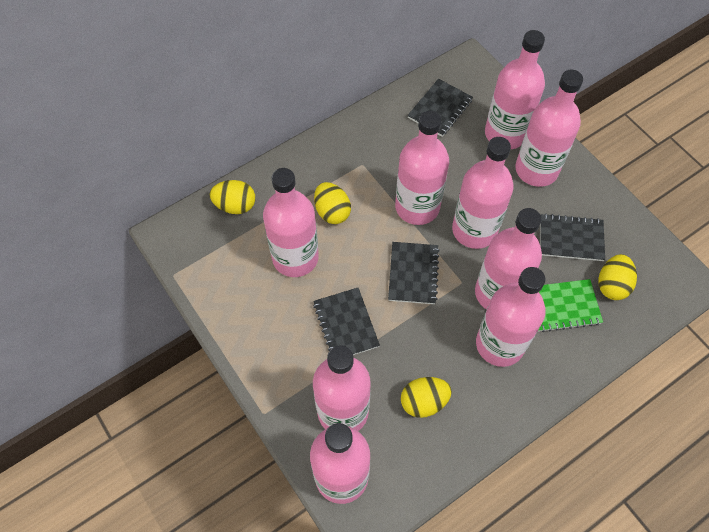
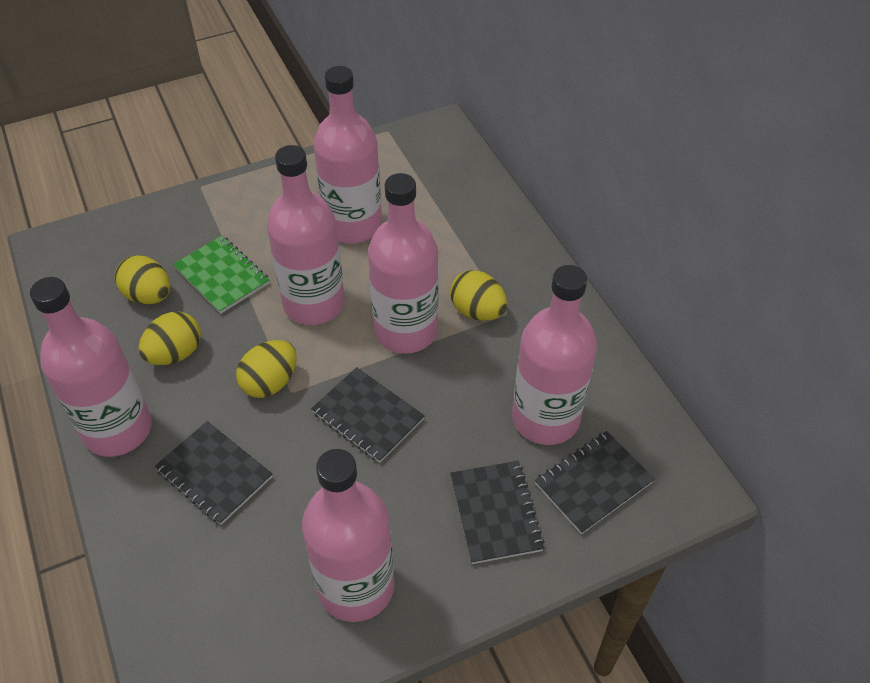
pink bottle: [263,168,319,277] [310,423,370,504] [313,345,371,431] [395,111,449,225] [452,137,514,249] [475,208,542,309] [476,267,546,367] [485,30,545,149] [515,70,583,187] = 9 -> [30,277,152,457] [267,145,345,325] [302,449,394,622] [314,66,382,244] [368,173,439,354] [512,265,597,445] = 6

